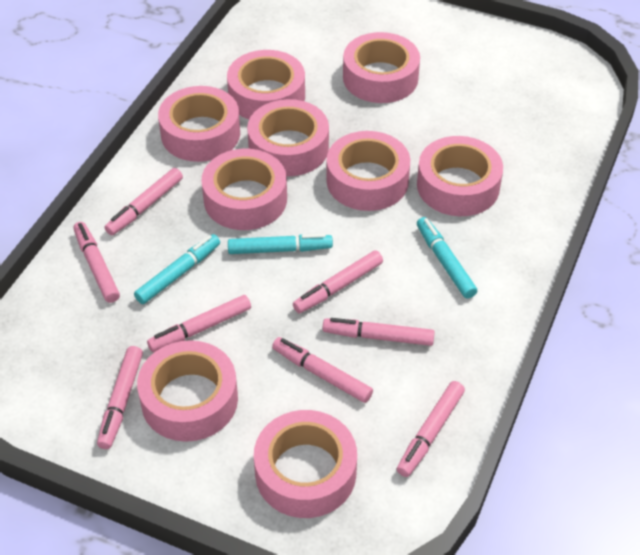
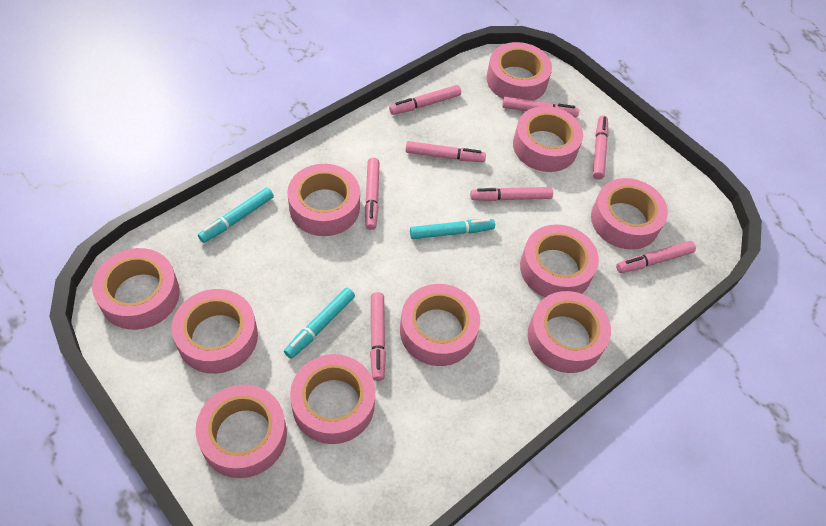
pink tape: [137,340,238,442] [158,86,240,162] [201,149,287,230] [227,50,305,119] [247,99,329,176] [254,410,357,518] [326,131,410,211] [343,32,420,103] [417,136,503,216] = 9 -> [92,248,180,330] [172,289,258,374] [195,384,287,478] [287,164,360,236] [290,354,375,444] [400,284,480,366] [486,42,552,101] [513,106,583,172] [520,224,599,297] [528,291,611,373] [591,178,668,250] = 11

